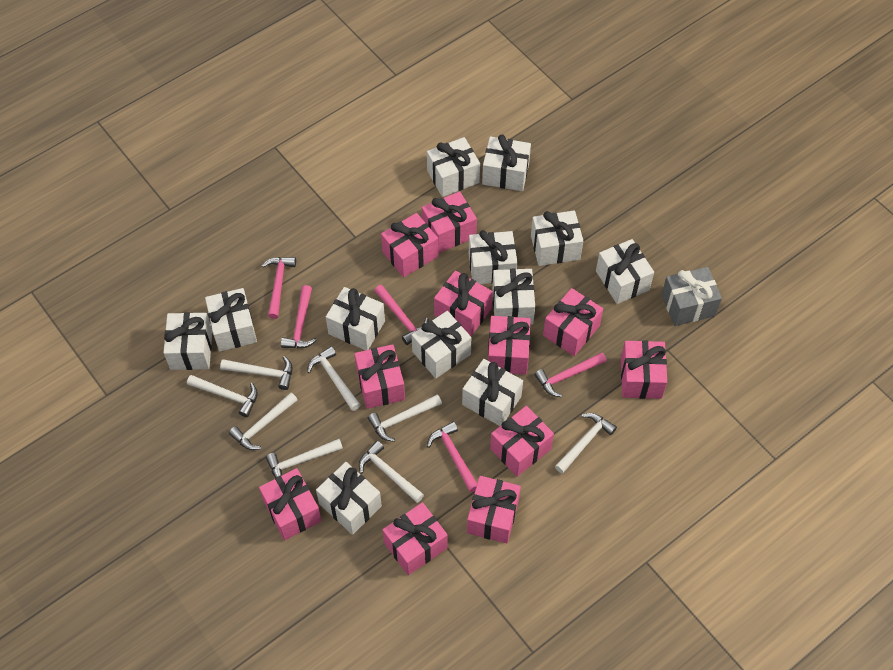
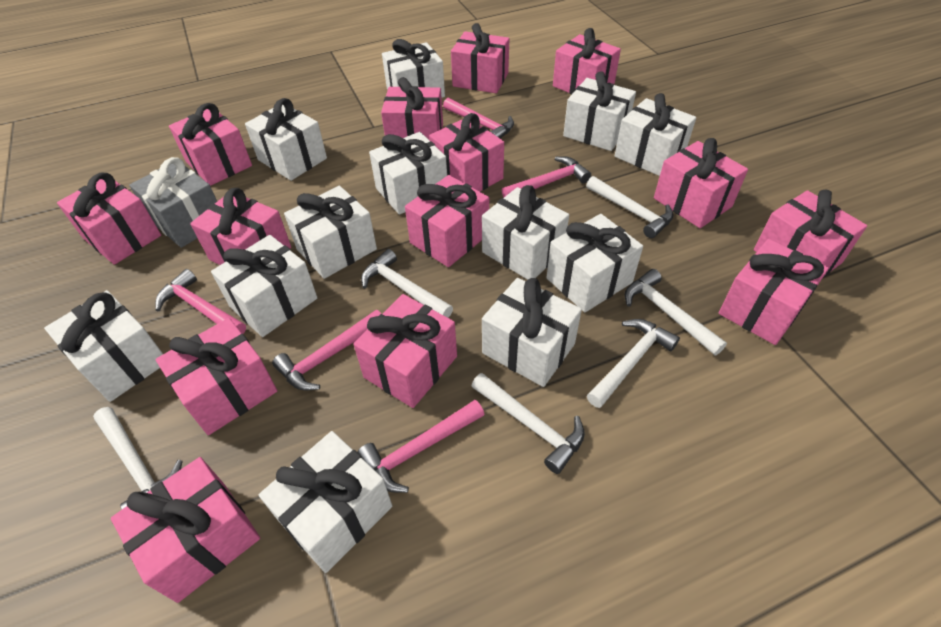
pink gift: [259,468,322,540] [354,344,405,409] [381,213,438,277] [383,502,448,575] [422,191,477,253] [434,271,493,336] [467,476,521,544] [488,316,531,375] [490,406,554,477] [543,288,603,356] [621,340,667,399] = 11 -> [57,173,161,265] [111,457,260,603] [156,318,277,435] [169,103,252,186] [190,188,291,265] [353,294,457,408] [381,77,443,141] [405,175,489,267] [429,113,504,192] [451,23,509,93] [553,28,621,94] [654,138,748,228] [719,239,829,345] [754,190,867,277] = 14
white hammer: [187,375,258,417] [220,356,292,390] [229,393,298,450] [266,439,343,478] [307,346,361,411] [359,441,424,503] [368,394,442,442] [555,413,617,474] = 8 -> [93,407,183,509] [361,249,453,318] [472,373,585,474] [586,176,674,238] [587,319,680,408] [625,269,727,355] = 6

